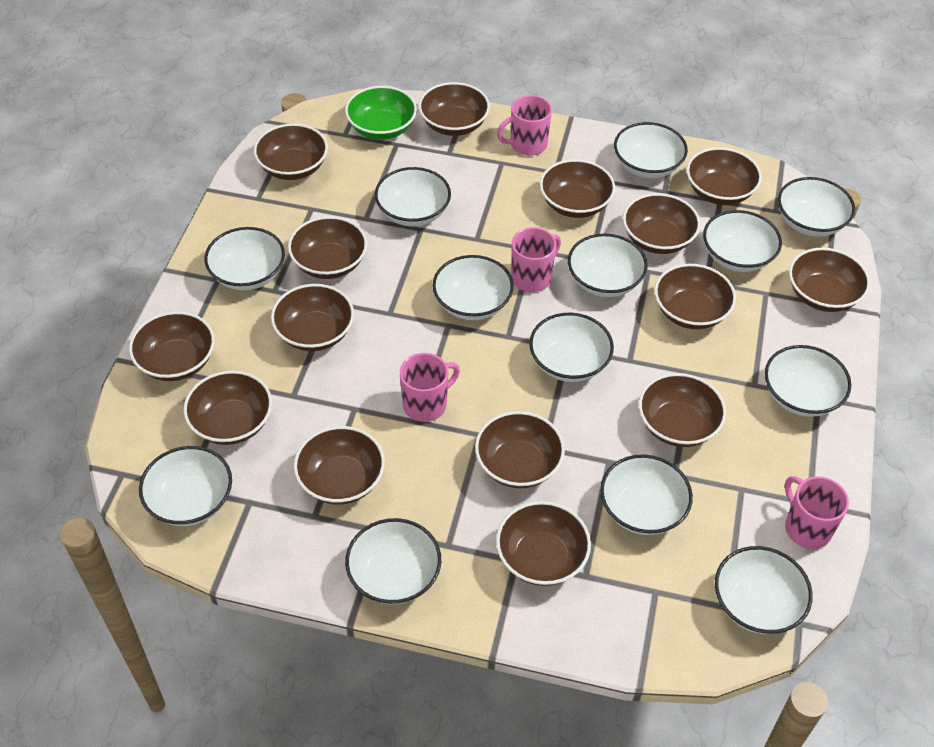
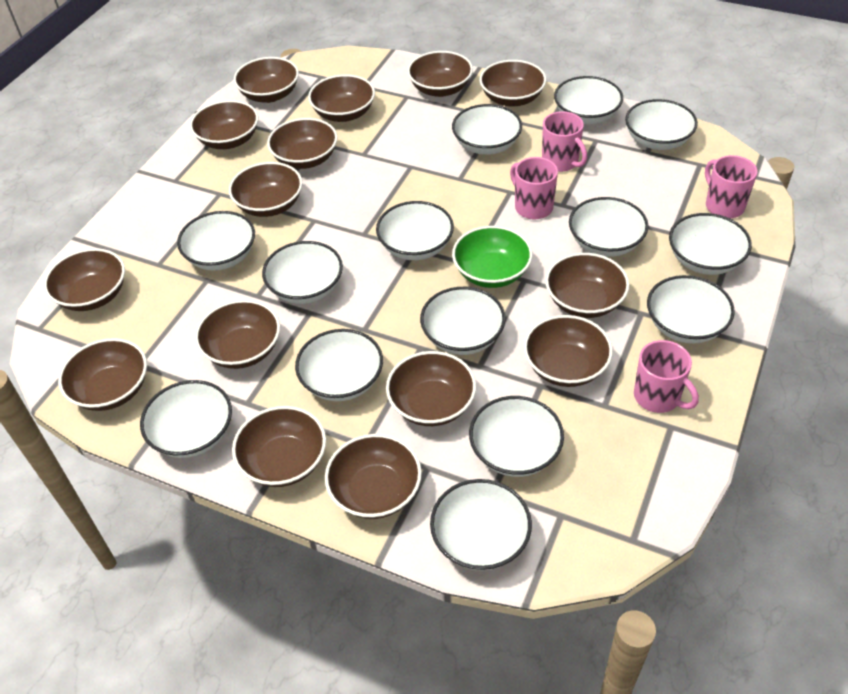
white bowl: [139,446,232,526] [204,227,285,291] [345,518,441,605] [375,167,451,226] [432,255,514,320] [529,313,614,382] [568,234,647,297] [600,454,693,535] [614,122,688,178] [703,210,782,272] [715,546,813,634] [765,345,852,417] [778,177,855,237] = 13 -> [140,380,232,458] [177,211,255,271] [262,241,343,304] [295,329,383,401] [376,201,454,260] [420,287,506,355] [430,479,532,571] [452,104,522,155] [469,396,564,477] [554,76,623,125] [569,197,649,257] [625,99,698,150] [647,275,735,344] [669,213,752,275] = 14

